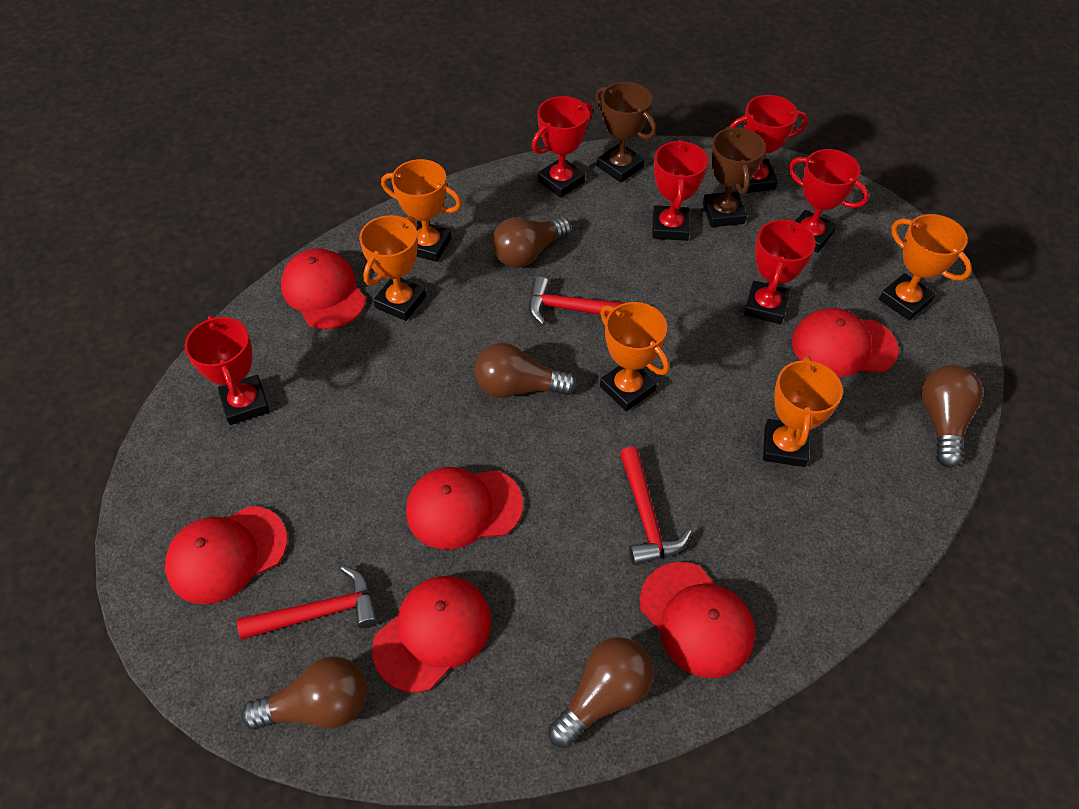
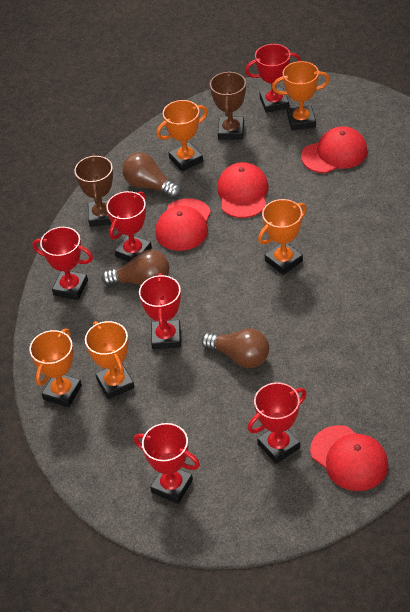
brown light bulb: [241,656,367,730] [474,343,577,398] [492,217,571,268] [548,637,654,748] [921,365,983,468] = 5 -> [101,250,170,286] [122,152,181,198] [201,328,269,368] = 3
red cap: [165,506,287,605] [281,248,366,329] [372,576,491,693] [406,467,523,550] [640,562,755,678] [792,308,899,377] = 6 -> [155,198,211,251] [217,162,269,218] [301,126,368,173] [310,425,388,491] = 4
red hammer: [237,566,378,640] [529,276,624,325] [620,447,692,565] = 3 -> none = 0

